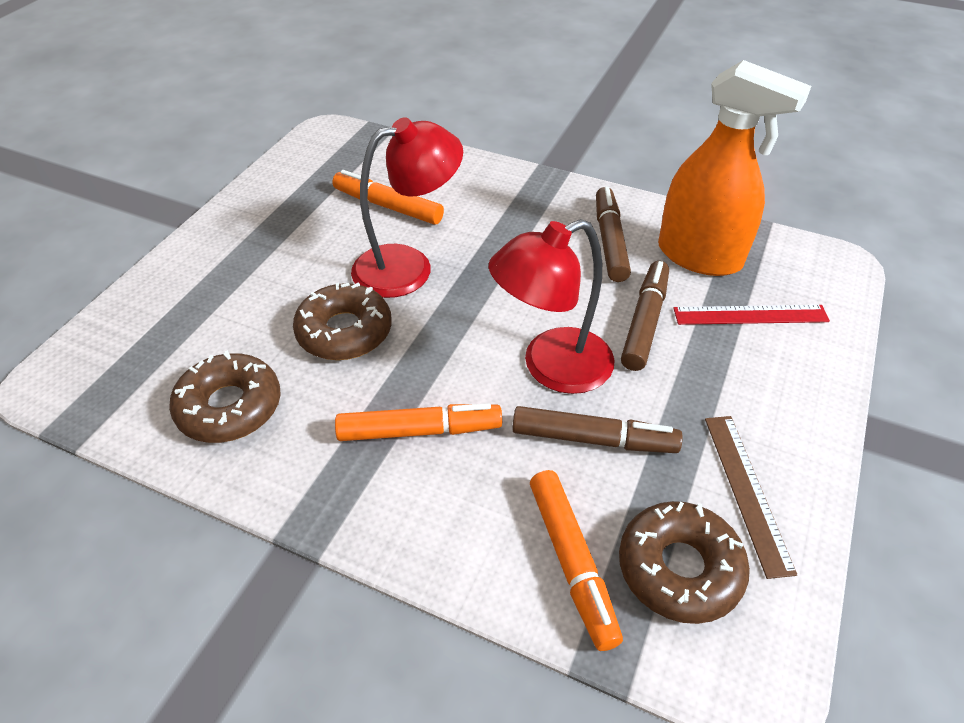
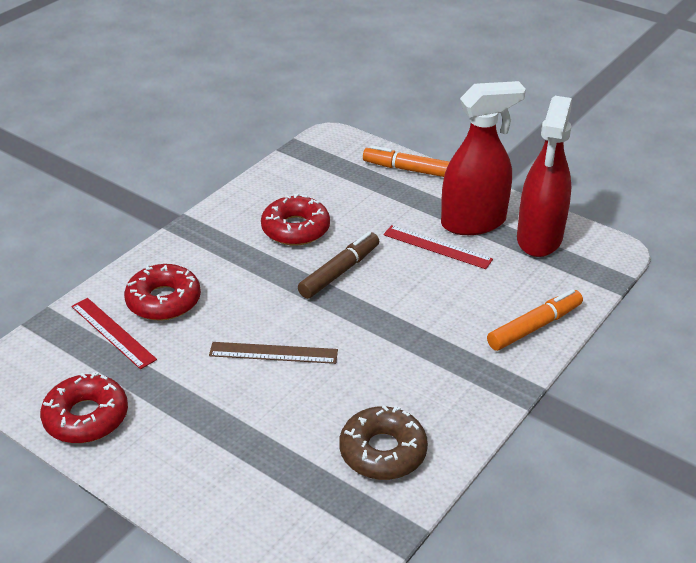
brown donut: [169,350,281,443] [293,283,392,360] [619,501,750,624] = 3 -> [339,405,428,480] = 1
brown marker: [512,406,683,453] [596,187,631,282] [621,261,669,371] = 3 -> [298,232,379,299] = 1
orange marker: [332,170,444,224] [335,403,502,441] [530,470,623,651] = 3 -> [363,145,449,177] [487,289,583,351] = 2
orange spray bottle: [658,60,811,276] = 1 -> none = 0
red donut: none = 0 -> [40,372,128,443] [124,264,201,320] [261,193,330,246] = 3
red lamp: [351,117,463,298] [489,219,615,394] = 2 -> none = 0
red ruler: [673,305,830,325] = 1 -> [71,298,157,369] [383,225,493,269] = 2
red spray bottle: none = 0 -> [441,81,526,235] [517,96,572,257] = 2

